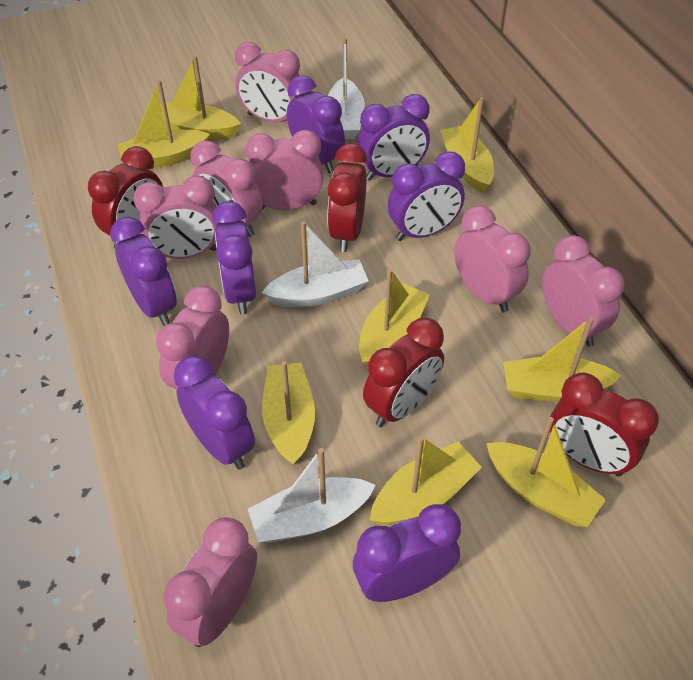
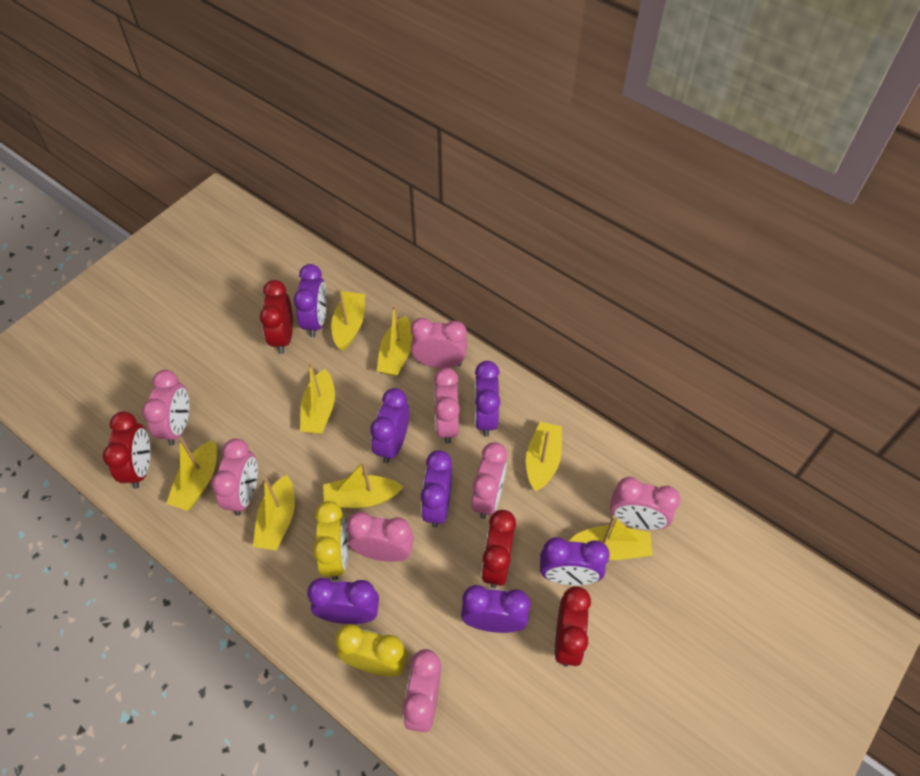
white boat: [248,448,376,543] [261,221,369,307] [328,38,365,139] = 3 -> none = 0
yellow clock: none = 0 -> [313,501,348,580] [335,624,408,677] = 2

